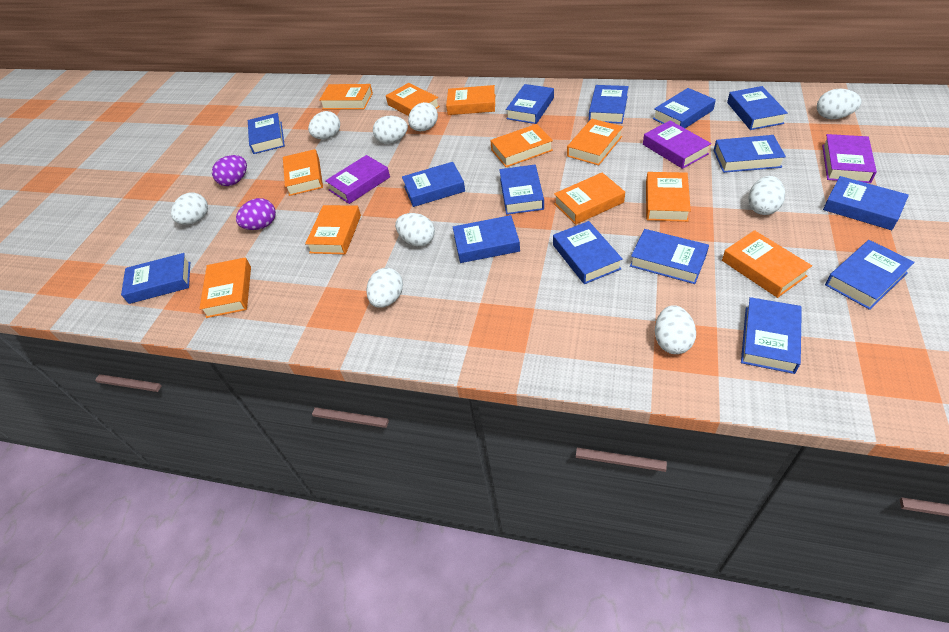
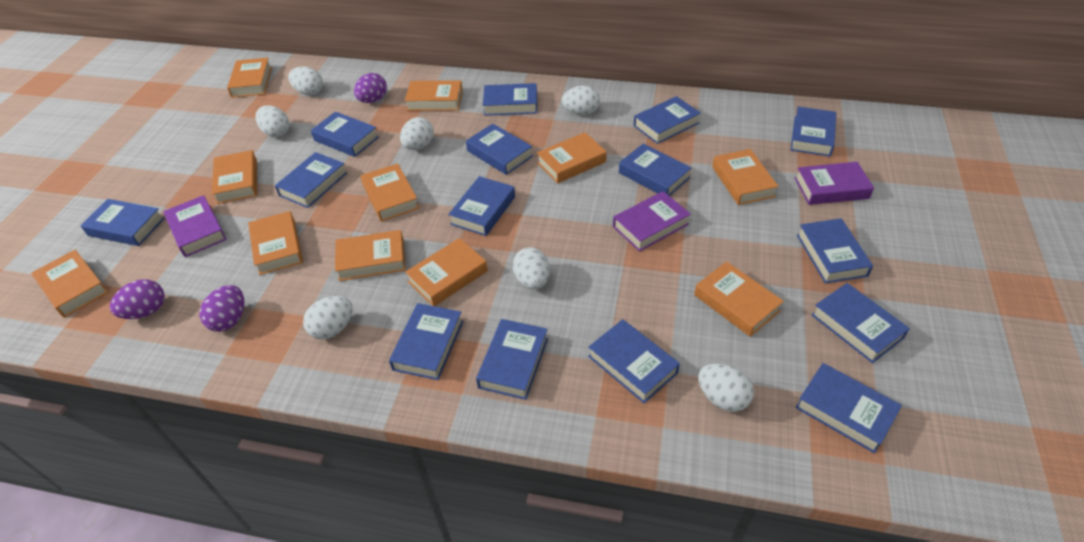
purple egg: [212,155,247,186] [236,198,276,230] = 2 -> [110,279,165,319] [200,285,245,332] [354,73,387,103] = 3
white egg: [171,192,208,225] [308,111,340,139] [366,268,403,308] [373,116,408,144] [395,213,435,246] [408,102,438,131] [655,305,696,354] [748,176,785,215] [817,89,861,119] = 9 -> [256,105,289,137] [288,66,323,95] [303,296,353,340] [400,117,434,150] [513,247,550,289] [562,86,600,115] [698,364,754,412] = 7

